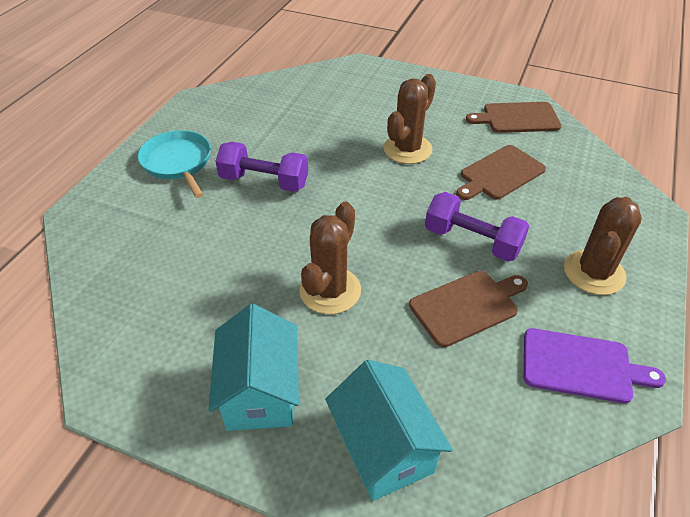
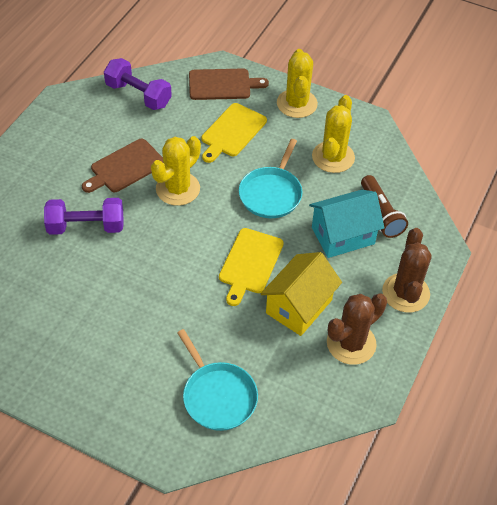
brown cactus: [299,202,361,314] [383,74,436,164] [564,197,642,295] = 3 -> [327,293,387,365] [382,228,432,313] = 2
brown cutting board: [409,271,528,347] [456,145,546,200] [466,102,562,133] = 3 -> [82,139,163,193] [189,68,269,100] = 2
brown flashlight: none = 0 -> [361,175,408,238] = 1
purple cutting board: [524,328,666,403] = 1 -> none = 0
turquoise house: [208,304,299,431] [325,360,453,501] = 2 -> [309,190,385,258] = 1
turquoise pan: [138,130,211,198] = 1 -> [177,329,258,431] [239,139,302,218] = 2
yellow cactus: none = 0 -> [151,136,201,206] [277,49,318,118] [312,95,355,173] = 3
yellow cutting board: none = 0 -> [201,103,267,163] [219,228,284,306] = 2
yellow house: none = 0 -> [261,252,342,336] = 1

